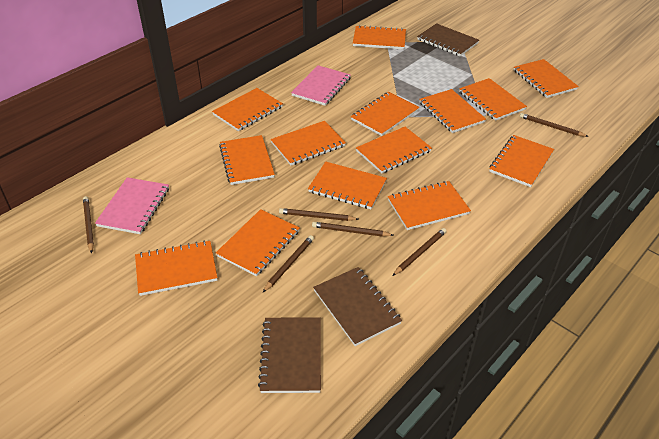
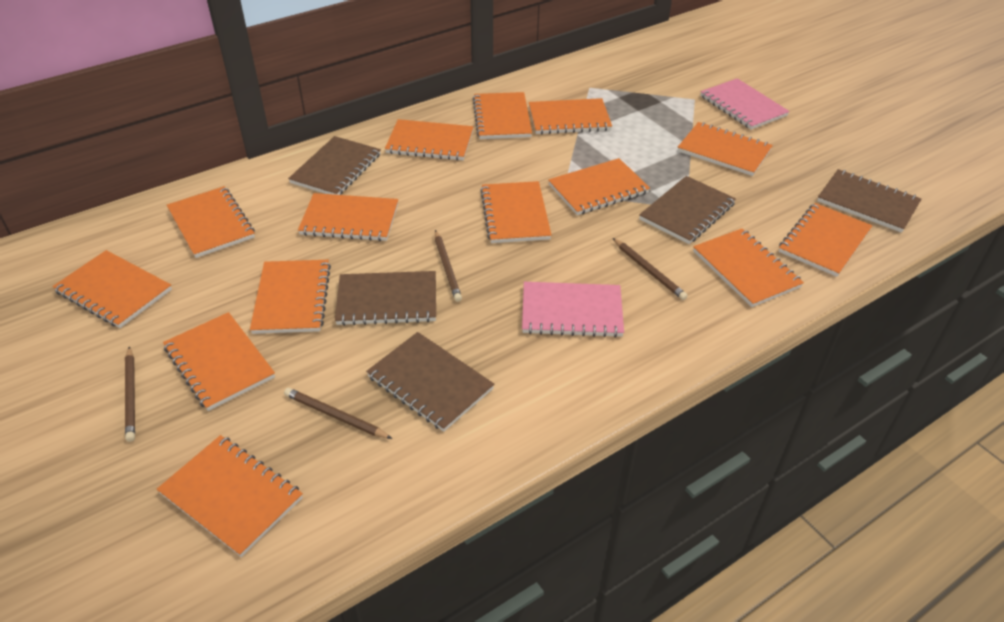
brown notebook: [258,317,321,393] [313,267,402,346] [417,23,479,56] = 3 -> [288,136,381,195] [335,271,436,326] [366,332,494,432] [639,176,736,244] [817,169,921,233] = 5
brown pencil: [83,196,94,253] [263,235,314,292] [279,208,359,221] [312,222,393,237] [392,228,447,276] [520,113,589,137] = 6 -> [125,346,135,442] [284,388,392,439] [435,230,462,302] [613,238,688,300] = 4

